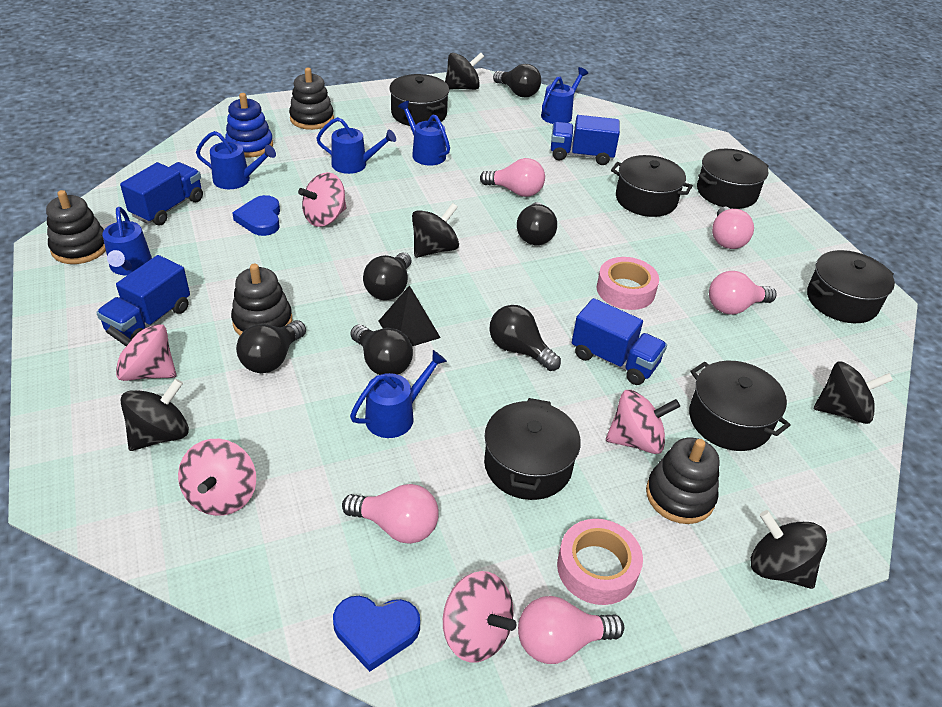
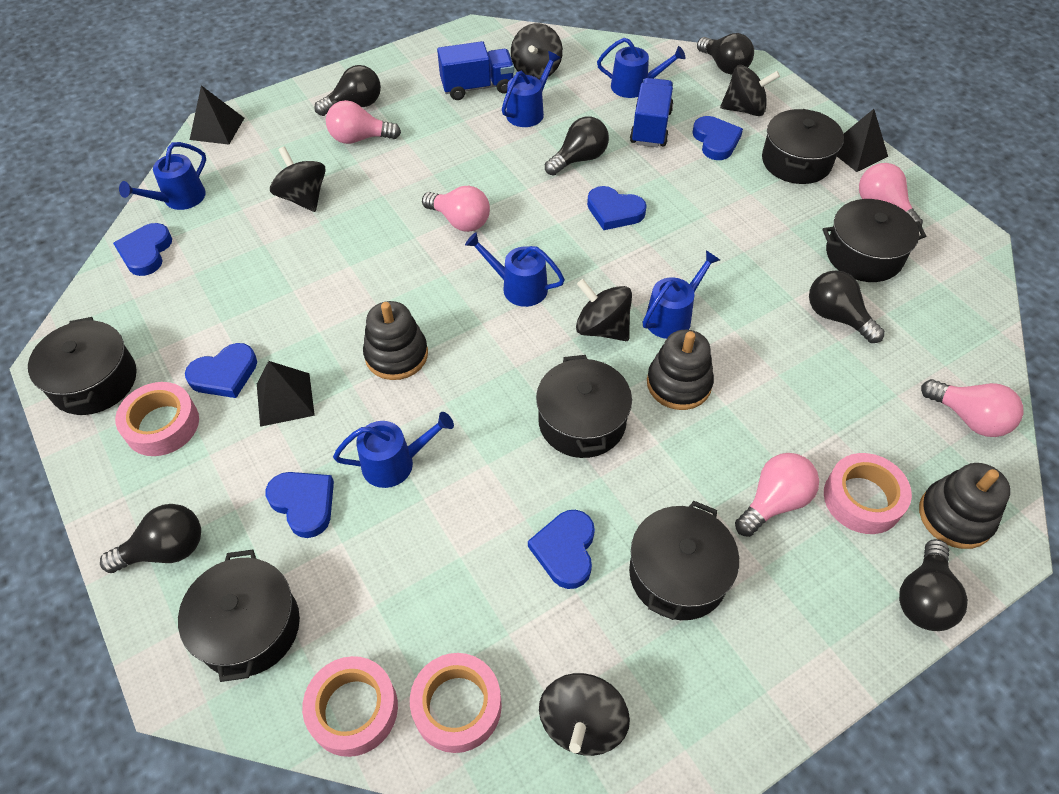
black pyramid: [378,285,441,346] = 1 -> [190,85,244,145] [257,361,315,427] [837,109,888,172] = 3
black stacking toy: [46,190,106,264] [231,264,293,336] [289,68,334,130] [646,438,720,524] = 4 -> [363,301,428,380] [647,330,714,410] [919,463,1011,549] = 3
blue heart: [232,195,280,236] [333,596,420,672] = 2 -> [113,223,172,276] [185,343,257,398] [265,472,334,538] [528,510,595,589] [587,186,647,230] [693,116,743,160] = 6
blue stacking toy: [225,93,273,158] = 1 -> none = 0
blue truck: [96,255,190,340] [120,162,203,225] [551,115,620,165] [572,298,667,385] = 4 -> [437,41,514,100] [630,78,674,147] = 2
pink spinning top: [106,324,176,381] [178,439,256,516] [298,172,347,227] [443,571,516,663] [606,390,680,454] = 5 -> none = 0
pink tape: [557,519,643,605] [597,257,659,310] = 2 -> [115,382,199,456] [302,656,398,757] [410,653,502,753] [824,453,912,534] = 4

